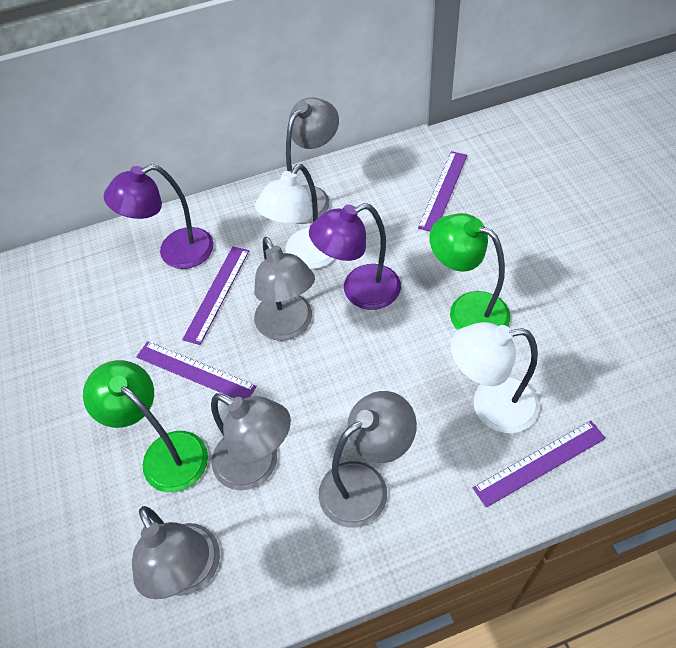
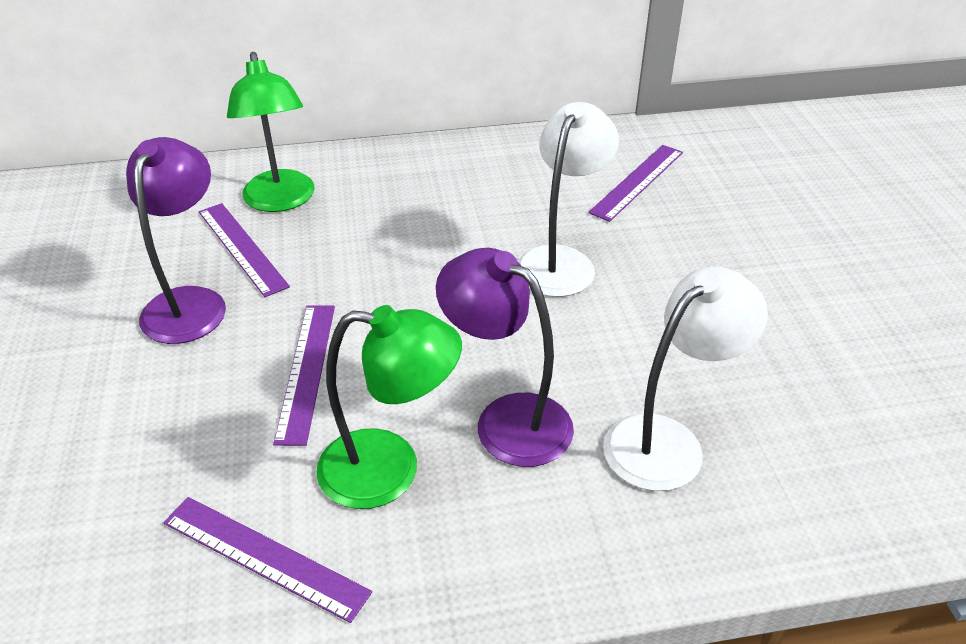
grey lamp: [132,506,220,599] [211,393,291,490] [254,237,315,341] [286,97,339,224] [319,391,417,528] = 5 -> none = 0

